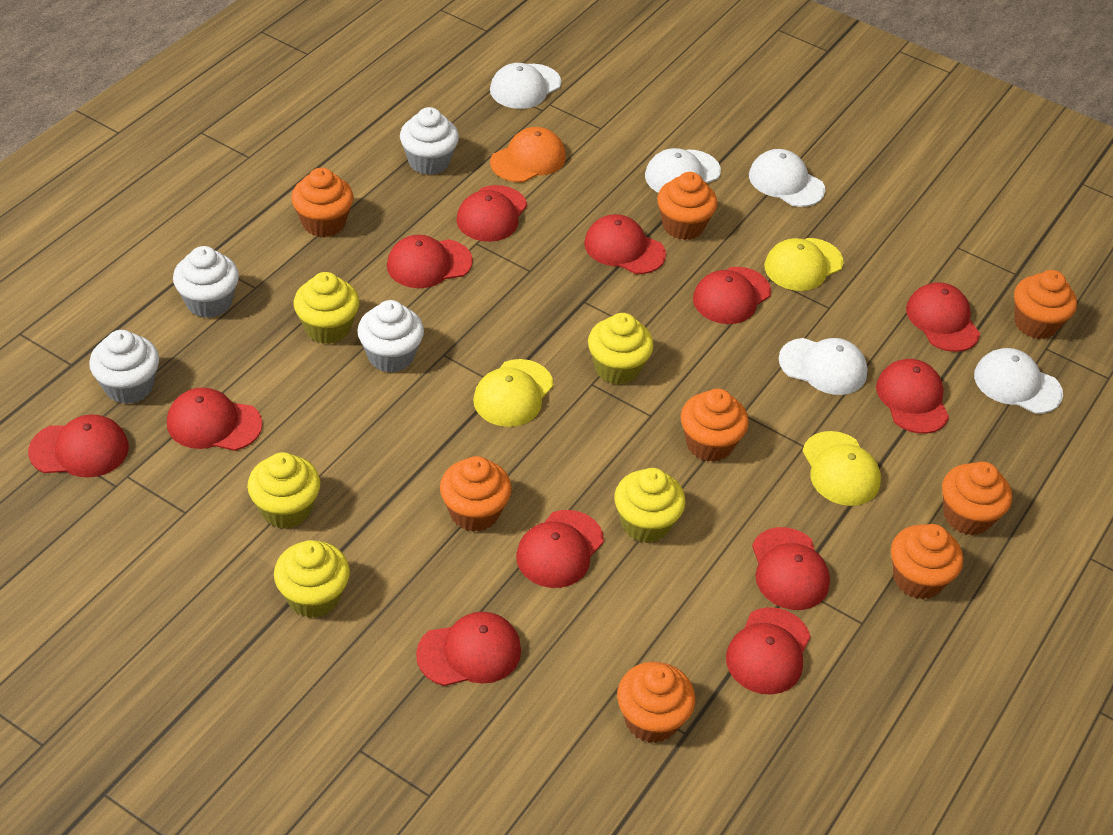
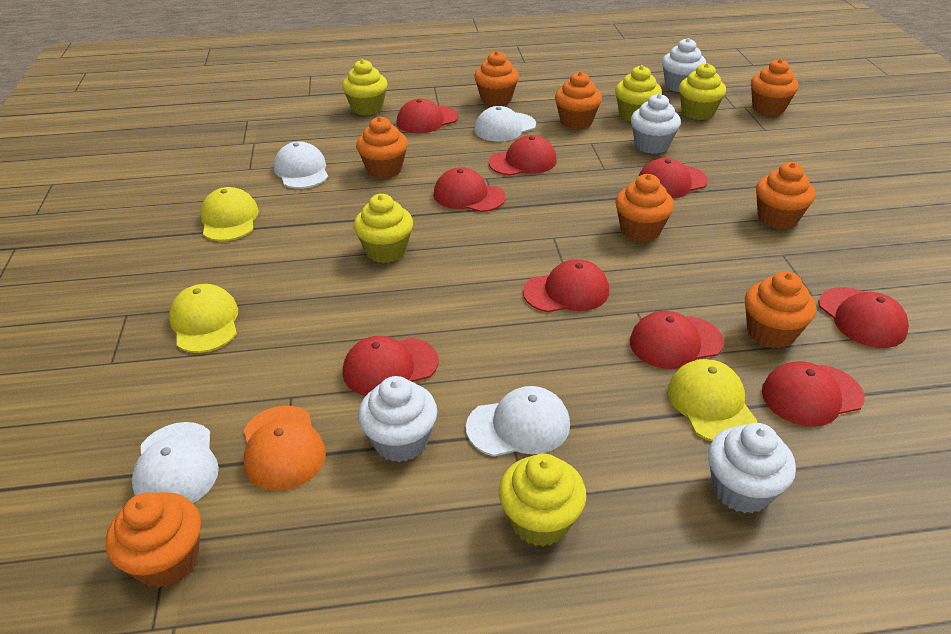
red cap: [28,414,129,478] [167,387,262,451] [387,235,473,288] [416,612,521,686] [456,185,527,242] [516,510,604,588] [584,214,666,274] [693,267,771,324] [726,607,811,695] [752,527,830,610] [876,359,949,434] [906,282,980,352] = 12 -> [343,336,439,396] [397,99,459,133] [433,167,506,212] [488,135,557,176] [523,259,609,313] [630,311,724,369] [638,158,708,199] [762,361,865,427] [818,287,909,348] = 9
white cap: [490,63,561,109] [645,148,721,193] [749,149,825,207] [779,338,868,395] [974,348,1063,414] = 5 -> [132,422,219,503] [274,141,328,189] [466,386,570,456] [474,106,536,142] = 4

